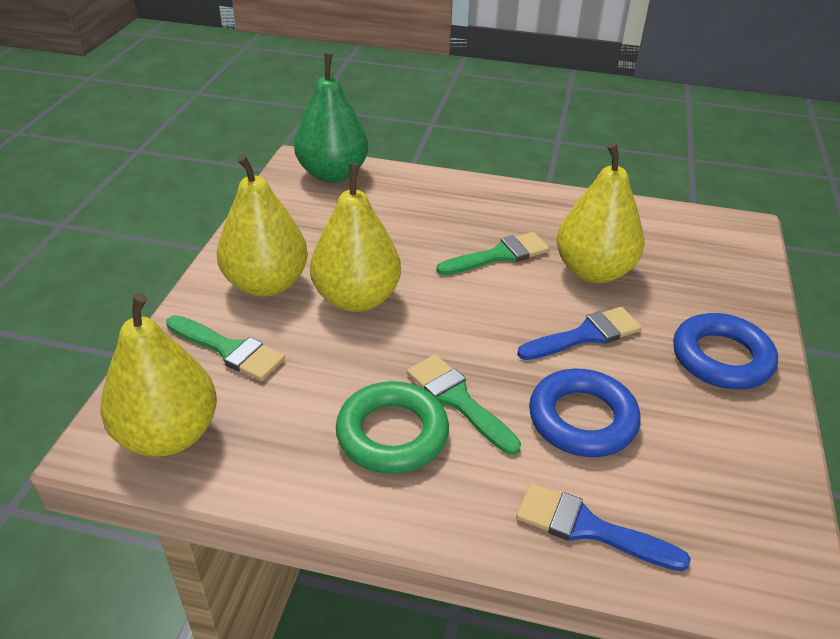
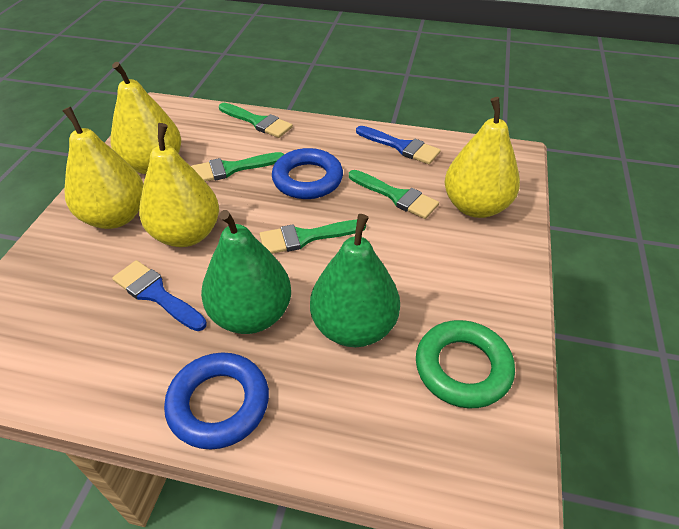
green brush: [166,315,285,381] [407,354,521,455] [436,232,550,275] = 3 -> [191,152,284,182] [219,103,293,138] [260,220,366,254] [349,170,439,219] = 4
green pear: [294,53,368,183] = 1 -> [201,210,291,334] [310,214,400,347] = 2

